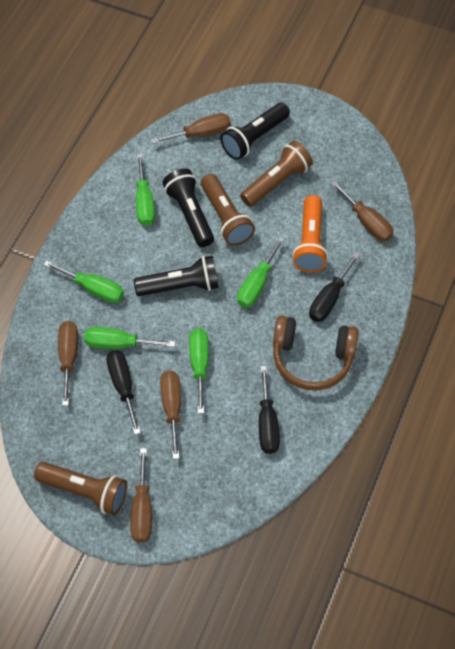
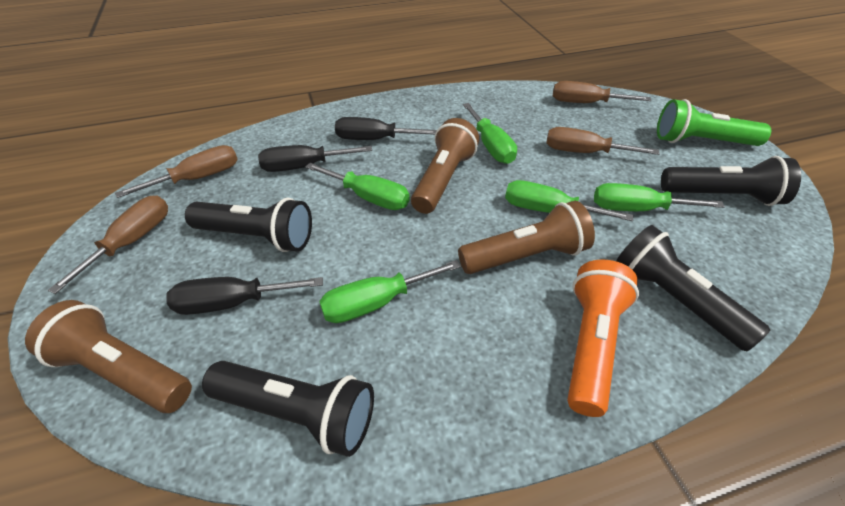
black flashlight: [133,256,219,296] [162,169,214,247] [220,103,290,160] = 3 -> [185,198,312,252] [202,361,374,457] [616,225,770,351] [661,156,801,206] = 4
brown headphones: [273,315,359,390] = 1 -> none = 0
brown screwdriver: [58,321,78,406] [130,448,152,543] [151,113,231,144] [160,371,181,459] [331,181,393,241] = 5 -> [48,196,168,294] [115,145,238,198] [546,127,660,155] [553,81,651,103] = 4
green flashlight: none = 0 -> [657,99,771,146] = 1

